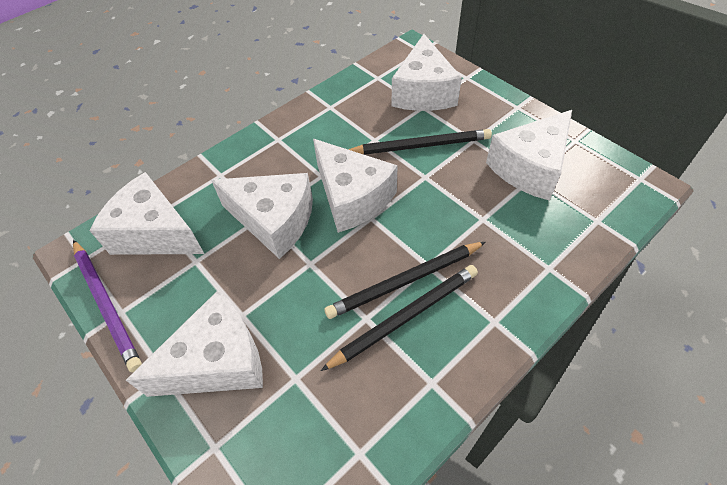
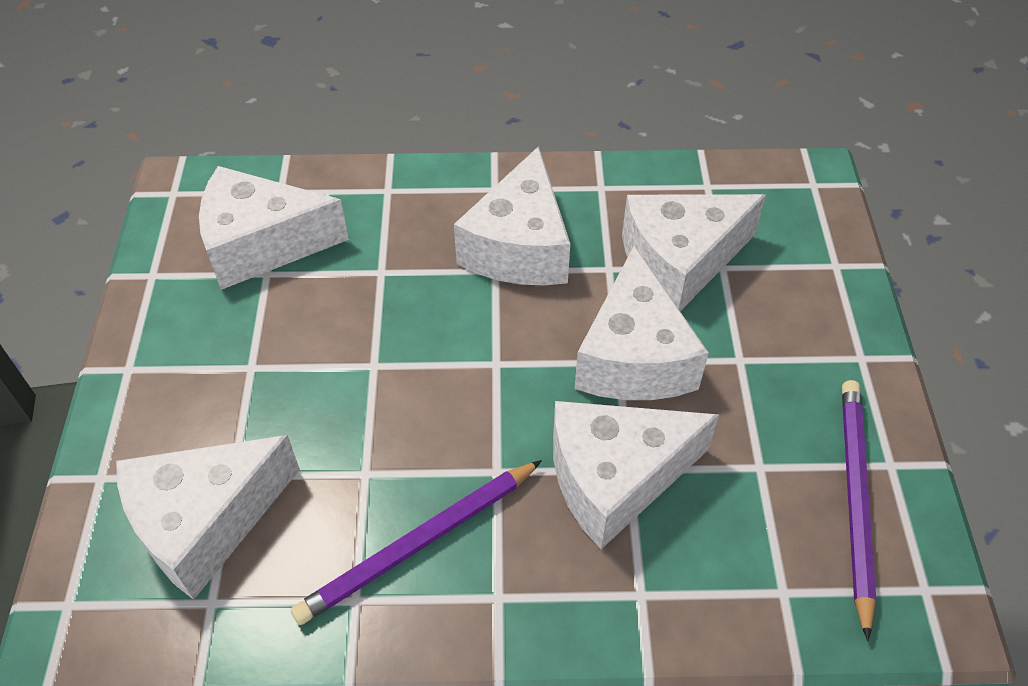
black pencil: [321,265,478,371] [324,242,486,319] [348,129,492,155] = 3 -> none = 0
purple pencil: [73,240,142,373] = 1 -> [291,460,542,625] [842,380,876,641] = 2

